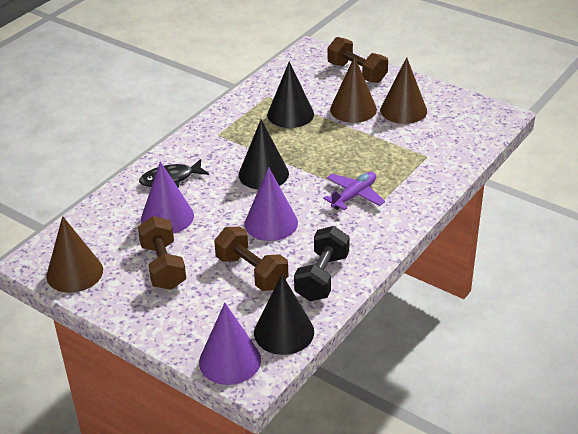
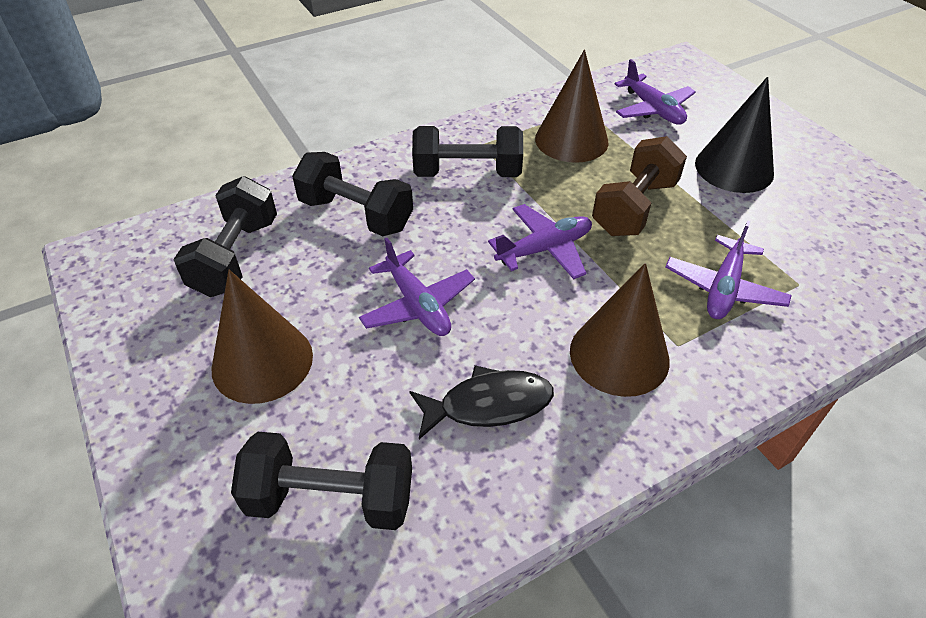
black cone: [239,120,289,190] [254,274,314,355] [267,61,314,128] = 3 -> [695,77,774,193] = 1
black dumbbell: [294,226,350,301] = 1 -> [173,176,277,297] [231,432,412,530] [292,152,413,236] [412,126,523,177] = 4
brown dumbbell: [138,216,186,290] [214,227,288,291] [328,37,388,83] = 3 -> [592,136,687,236] = 1
purple cone: [141,161,194,234] [199,303,261,385] [245,167,298,241] = 3 -> none = 0
purple plane: [323,172,385,210] = 1 -> [359,238,475,336] [488,204,592,279] [615,59,696,125] [666,220,792,319] = 4

